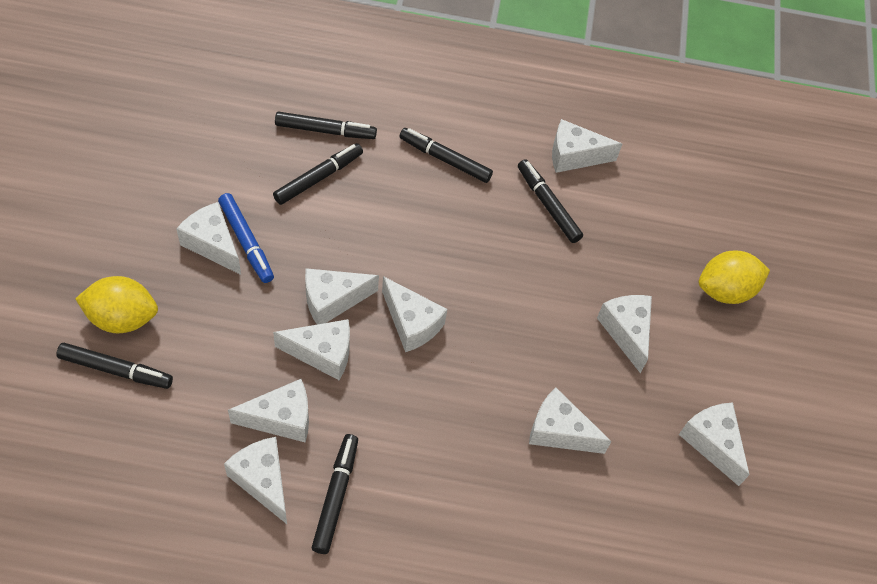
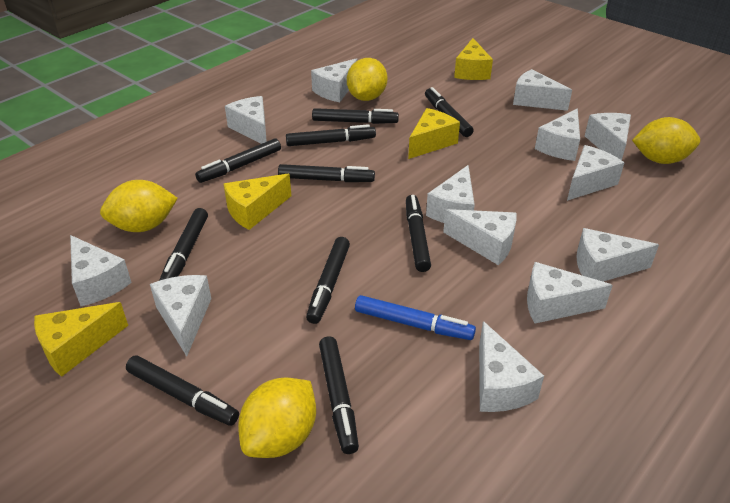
black marker: [56,343,173,389] [273,143,363,205] [275,112,377,139] [312,434,358,554] [399,128,493,183] [518,159,583,243] = 6 -> [126,355,239,426] [159,208,208,281] [195,138,281,183] [278,164,375,182] [286,124,376,146] [306,237,350,324] [312,108,399,124] [319,336,359,454] [406,195,431,272] [425,87,474,137] = 10
white cheese: [176,202,241,275] [224,437,287,524] [228,379,309,443] [273,319,350,380] [305,268,379,324] [382,276,447,352] [529,387,612,454] [552,119,622,173] [597,295,652,373] [679,402,750,486] = 10 -> [70,235,132,306] [150,275,211,356] [225,96,267,144] [311,58,358,102] [426,165,475,223] [443,209,517,265] [479,321,544,412] [513,69,572,111] [527,262,613,324] [535,108,580,161] [567,145,624,201] [576,228,659,282] [585,113,631,160] = 13
yellow cheese: none = 0 -> [34,302,128,377] [223,174,291,230] [408,108,460,159] [454,38,493,80] = 4
yellow lemon: [75,276,158,333] [699,251,770,304] = 2 -> [100,180,178,232] [238,377,316,458] [347,58,387,101] [632,117,700,164] = 4

